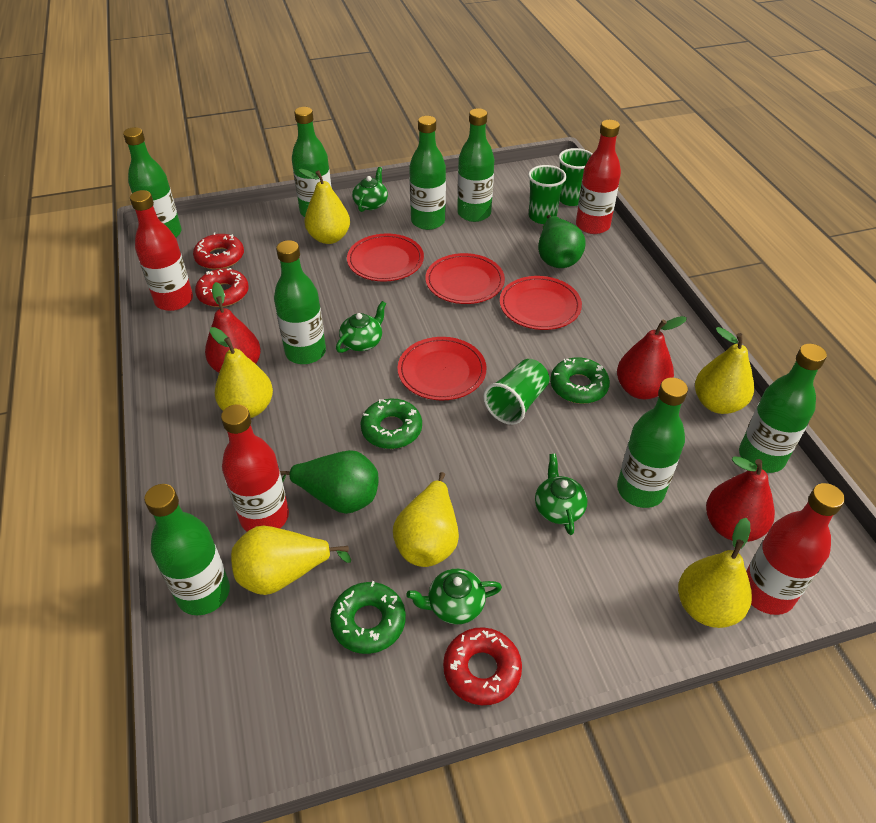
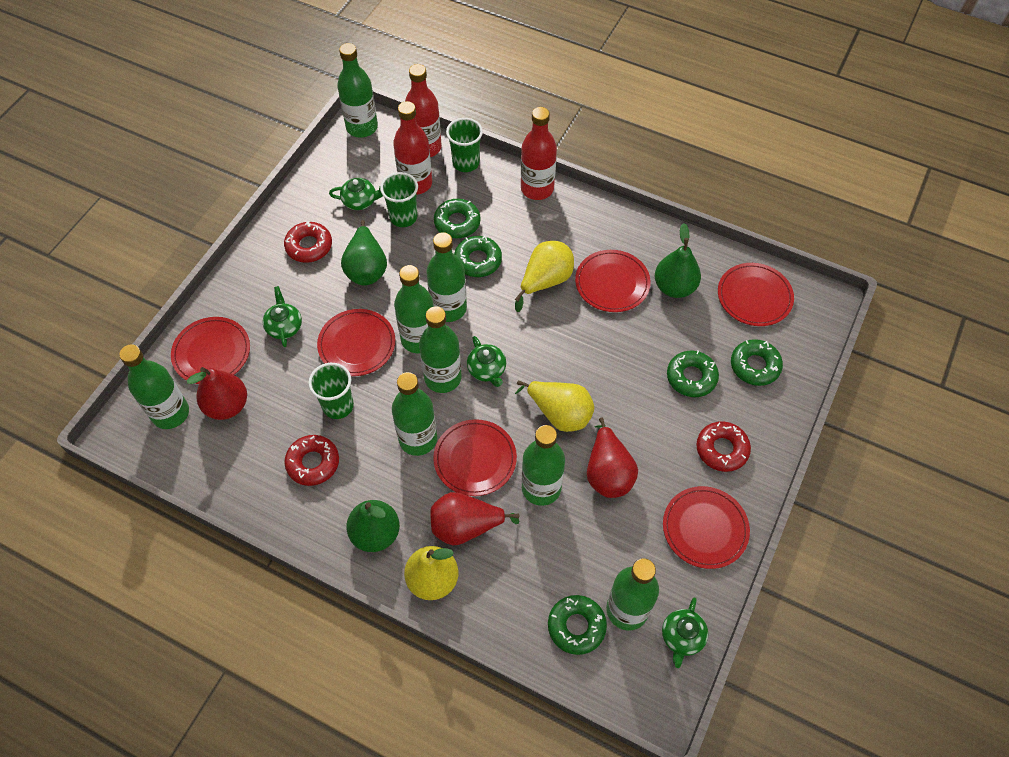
green donut: [330,581,406,654] [360,399,422,449] [550,357,610,404] = 3 -> [434,199,481,238] [454,236,502,277] [548,595,607,655] [667,350,719,397] [731,339,783,386] = 5
green pear: [280,450,379,514] [538,215,586,268] = 2 -> [341,220,387,285] [346,500,400,552] [655,223,701,298] = 3
red bottle: [130,190,193,311] [221,404,289,532] [576,120,621,234] [746,483,845,615] = 4 -> [393,101,432,195] [405,64,442,157] [521,107,557,200] = 3
red plate: [347,233,424,282] [398,337,487,400] [425,253,505,304] [500,276,582,330] = 4 -> [171,317,250,384] [317,309,395,376] [433,419,517,496] [575,250,651,312] [663,486,750,569] [718,263,794,326] = 6
yellow pear: [210,327,273,418] [231,526,351,595] [299,169,350,244] [393,472,459,567] [678,518,752,628] [695,327,754,414] = 6 -> [404,546,458,600] [515,241,574,312] [515,380,595,432] = 3

